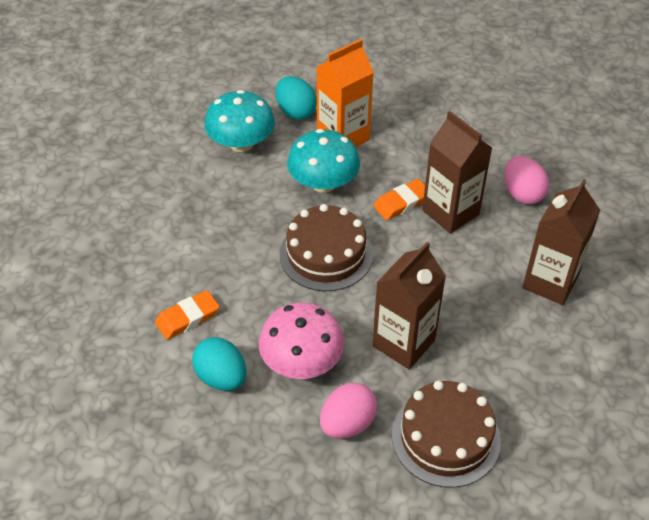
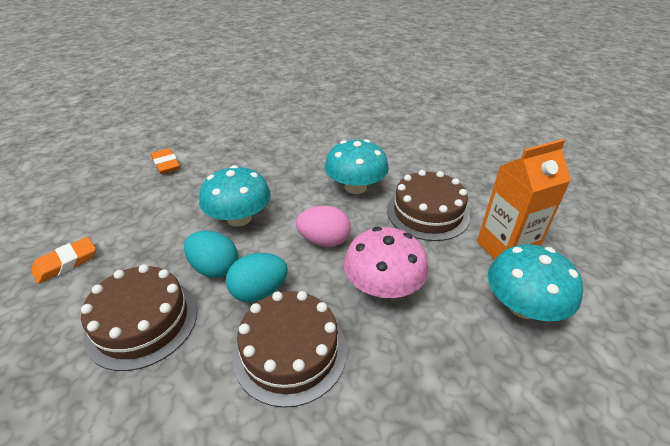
brown cake: [280,204,373,291] [392,381,501,488] = 2 -> [81,264,197,371] [232,291,347,408] [387,170,470,241] = 3
brown carton: [372,242,446,370] [422,111,492,234] [522,179,601,305] = 3 -> none = 0
pink egg: [320,383,377,439] [504,156,549,204] = 2 -> [296,206,351,247] = 1
turquoise mushroom: [204,90,275,152] [287,129,360,193] = 2 -> [199,165,271,227] [325,139,389,194] [488,244,583,321] = 3

